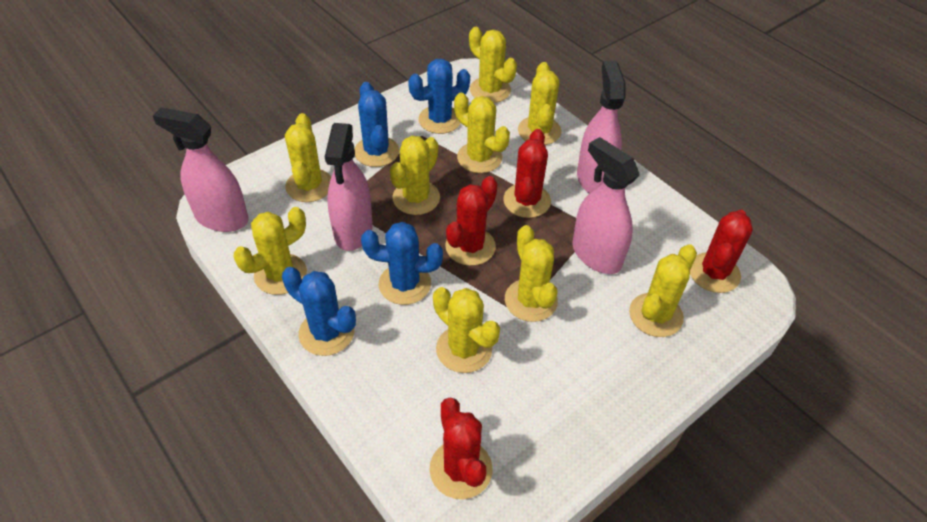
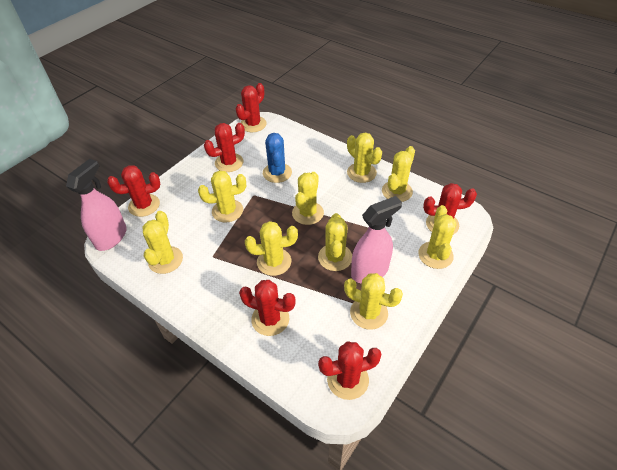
blue cactus: [282,267,356,356] [355,82,399,167] [361,222,443,305] [408,59,470,134] = 4 -> [263,133,292,183] = 1
pink spray bottle: [153,107,249,232] [325,123,373,251] [572,137,640,274] [577,61,626,194] = 4 -> [66,159,127,251] [351,196,402,284] = 2
red cactus: [430,397,493,499] [445,176,497,266] [503,129,551,218] [690,210,753,293] = 4 -> [107,165,160,217] [204,123,245,172] [235,83,266,132] [239,280,296,336] [318,341,382,400] [423,183,477,235] = 6

